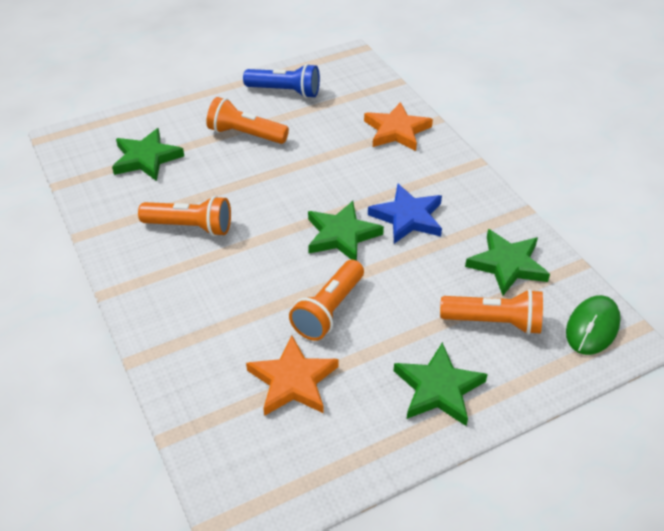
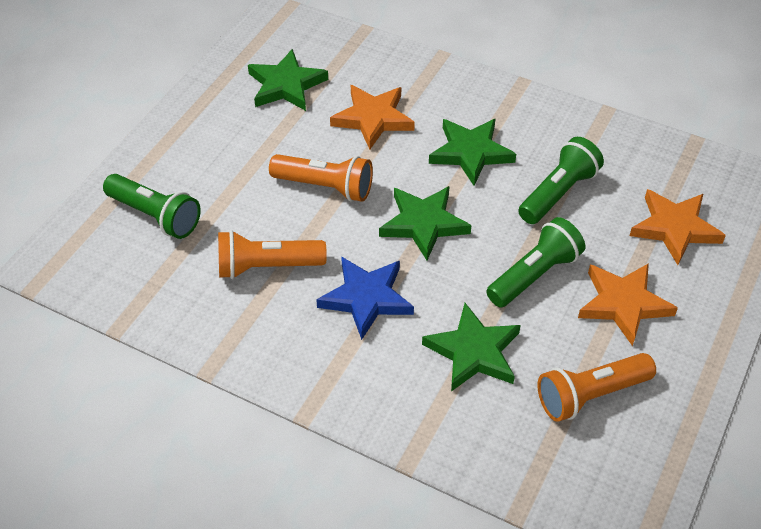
blue flashlight: [243,64,320,98] = 1 -> none = 0
green flashlight: none = 0 -> [103,174,201,239] [486,217,585,308] [518,137,604,224] = 3
green mouse: [566,295,621,355] = 1 -> none = 0
orange flashlight: [138,196,231,236] [206,97,289,144] [289,260,364,341] [440,289,543,335] = 4 -> [218,230,327,279] [269,154,373,202] [537,353,656,422] = 3
orange star: [246,335,339,416] [364,102,433,151] = 2 -> [330,85,415,150] [578,263,678,346] [629,189,726,265] = 3

